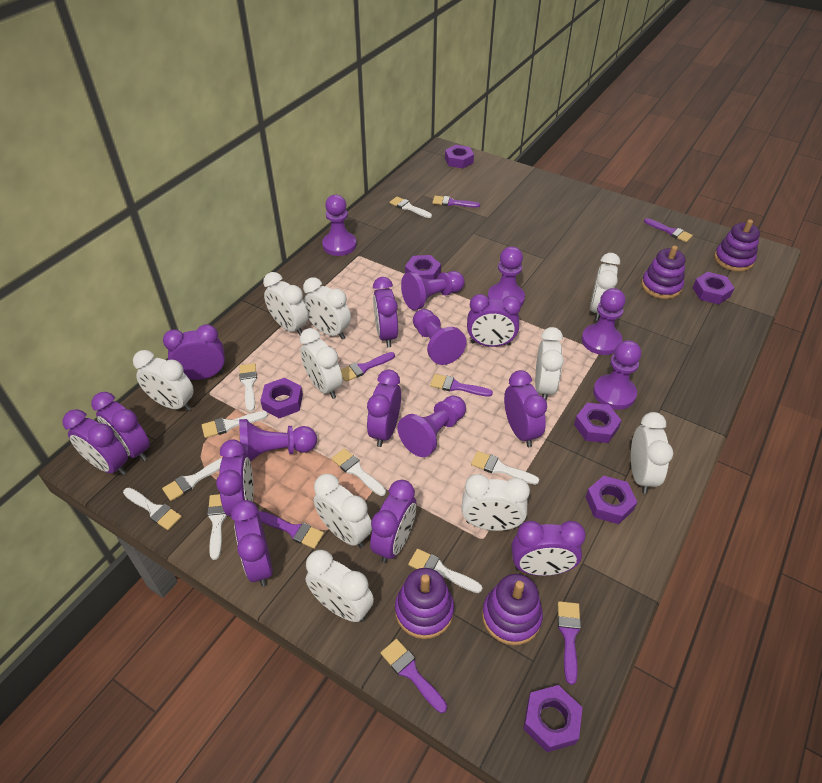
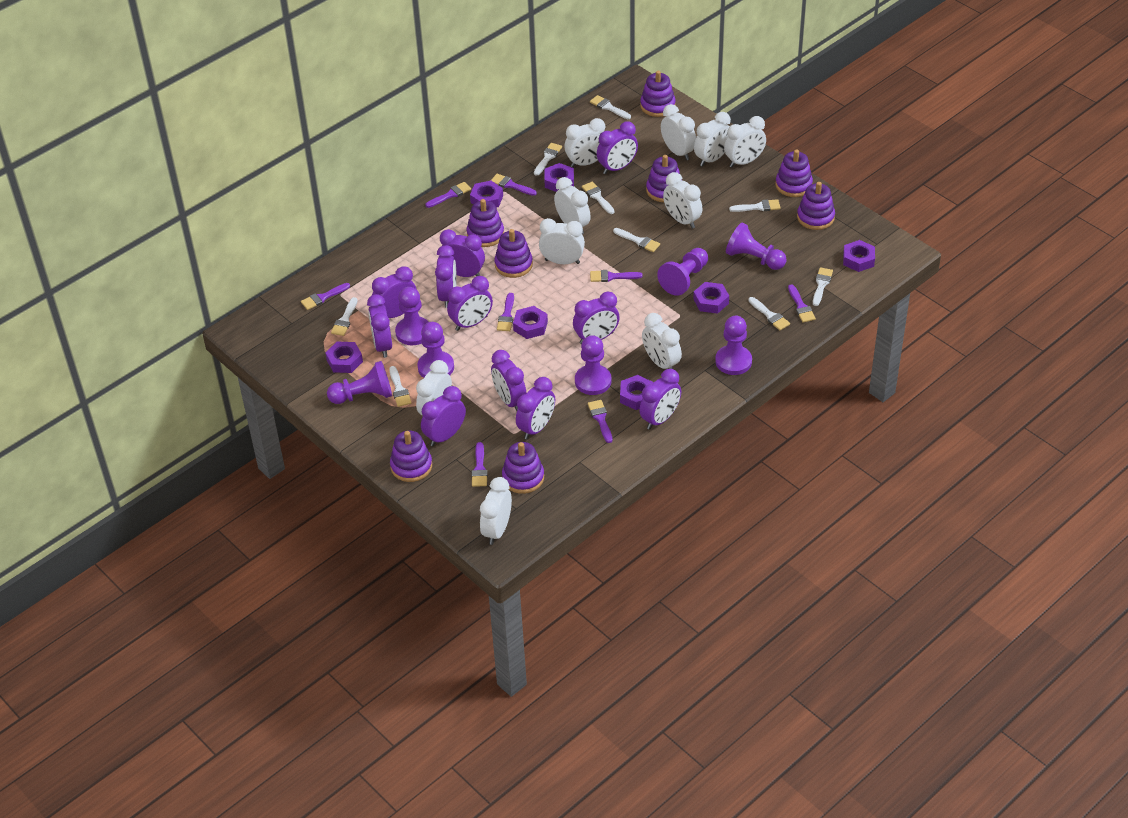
purple brush: [258,511,324,549] [341,352,395,382] [381,639,447,713] [430,374,493,397] [432,196,480,208] [558,601,581,685] [644,218,693,242] = 7 -> [301,283,350,310] [426,182,471,208] [472,442,488,487] [491,174,537,196] [497,293,514,331] [588,400,612,443] [590,270,643,282] [788,284,816,322] = 8
purple pawn: [239,419,317,462] [322,195,357,256] [397,396,466,457] [401,271,464,310] [413,309,466,365] [488,246,525,306] [582,288,625,355] [593,340,641,410] = 8 -> [327,361,392,404] [395,287,429,345] [417,322,454,378] [575,335,612,395] [657,248,708,296] [715,316,752,375] [726,222,786,270] = 7
purple stacking toy: [395,568,454,639] [482,574,543,645] [641,246,685,299] [714,219,760,272] = 4 -> [390,431,432,482] [466,199,504,247] [494,229,533,278] [502,442,544,494] [640,71,676,117] [646,155,680,202] [776,149,813,197] [797,182,835,230] = 8

